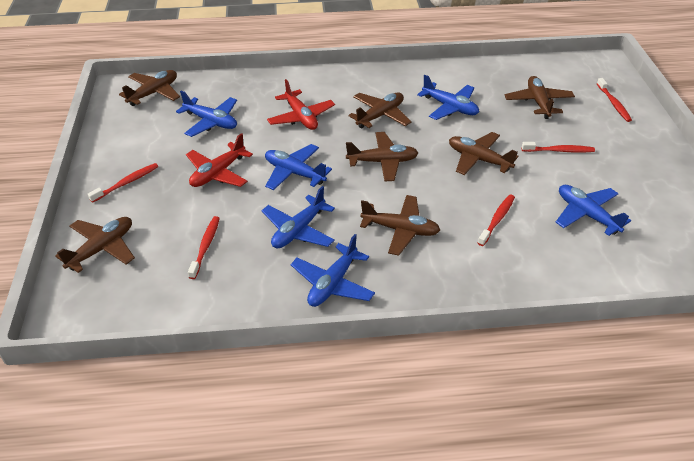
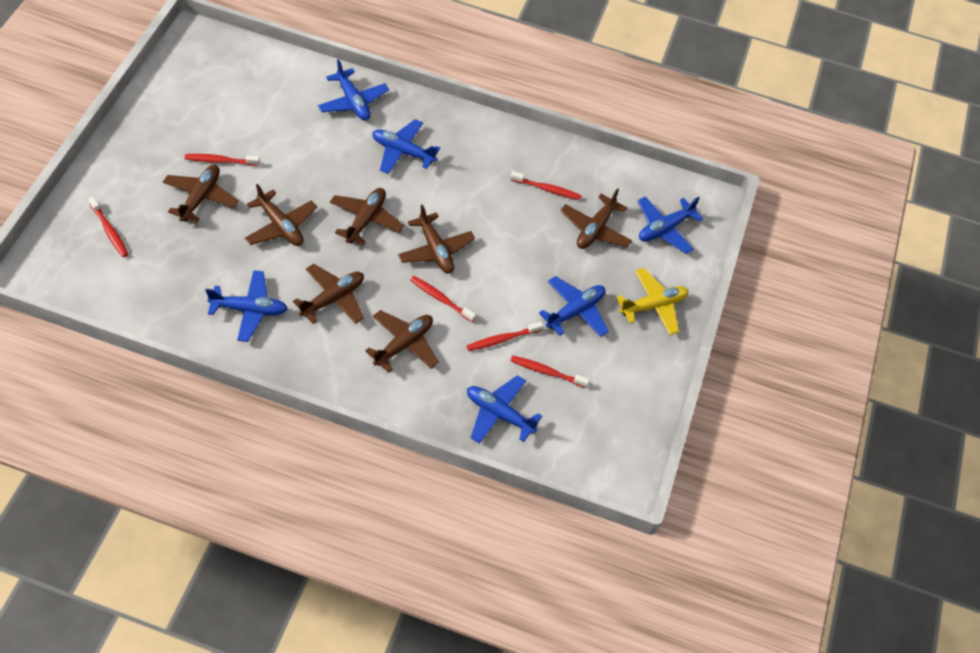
red plane: [186,133,253,187] [267,79,335,130] = 2 -> none = 0
red toothbrush: [88,163,158,203] [188,216,220,279] [478,195,515,246] [522,142,595,153] [597,78,632,122] = 5 -> [88,197,128,257] [185,154,260,166] [410,276,476,322] [467,321,543,351] [510,171,582,200] [511,356,590,388] = 6
yellow plane: none = 0 -> [616,268,689,335] = 1

